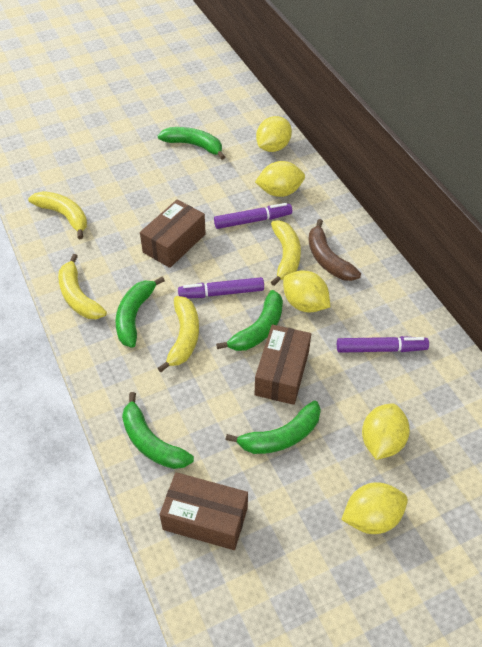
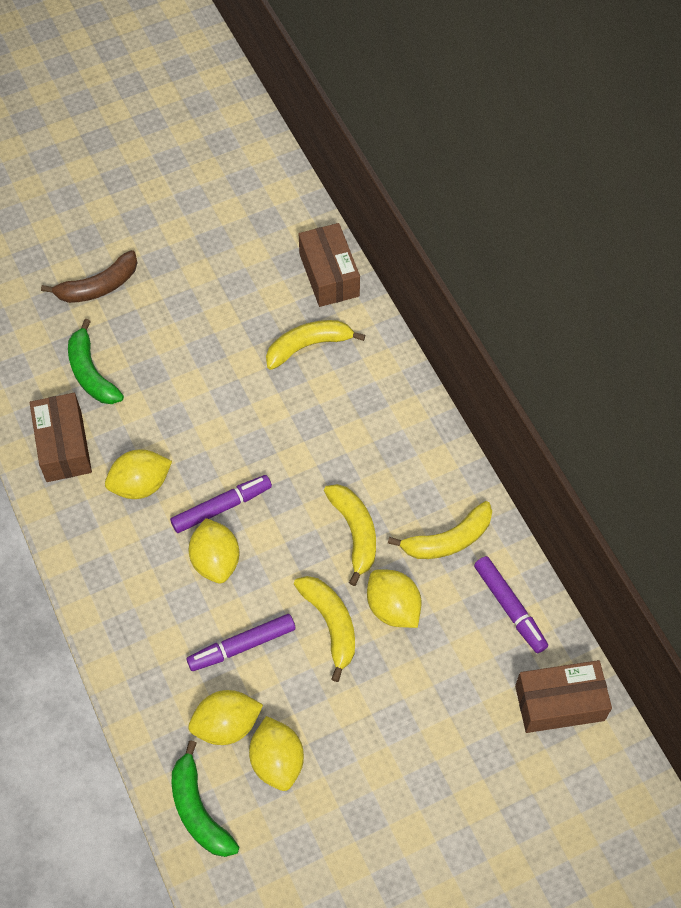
green banana: [116,277,165,348] [122,392,194,469] [158,127,225,160] [216,290,283,351] [226,401,321,454] = 5 -> [68,319,124,404] [172,740,239,857] = 2

